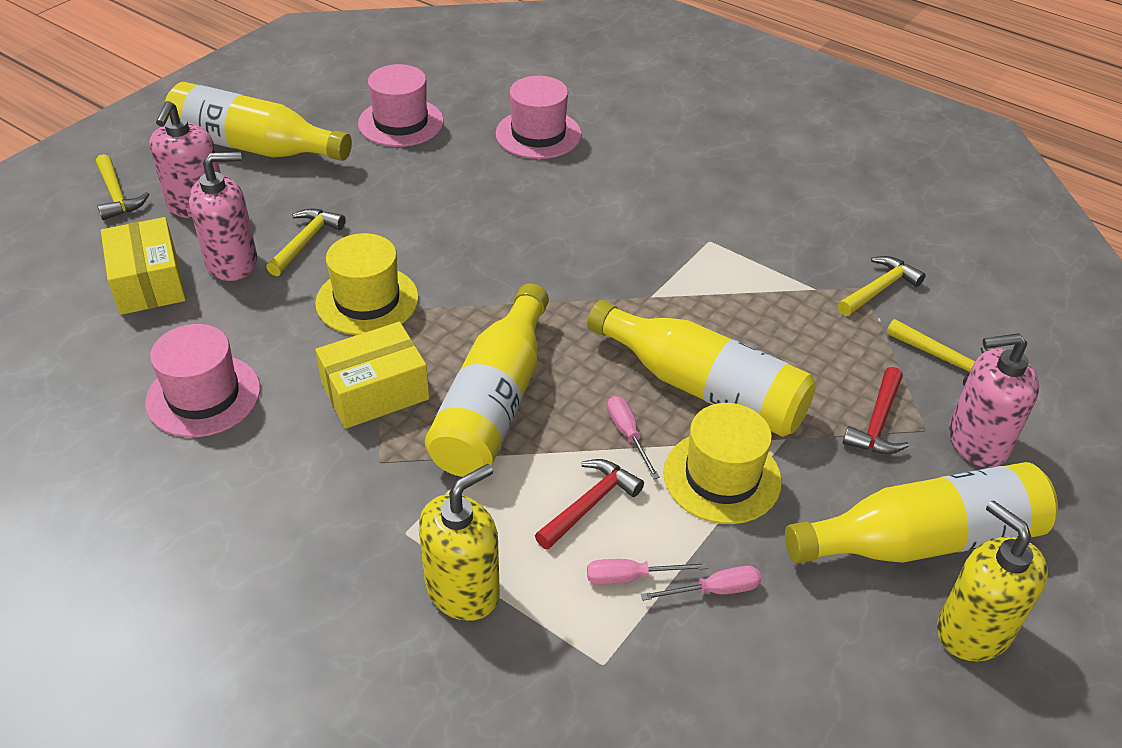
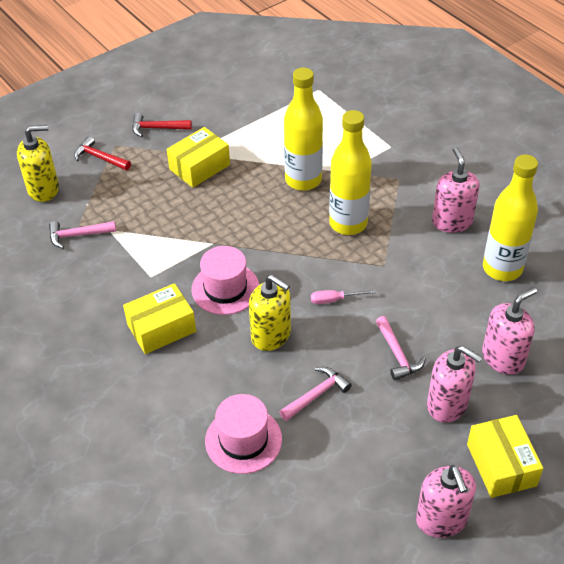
pink hammer: none = 0 -> [49,221,116,249] [279,367,352,421] [376,316,426,380] = 3
pink hat: [145,324,260,437] [358,64,444,147] [496,76,582,159] = 3 -> [192,246,259,315] [205,394,282,474] = 2
pink screwdriver: [587,559,709,585] [607,396,660,479] [641,566,761,601] = 3 -> [311,290,376,304] = 1
pink soap dispenser: [149,101,221,218] [189,152,257,281] [949,333,1039,468] = 3 -> [416,465,476,538] [427,346,483,423] [432,147,480,233] [482,287,537,375] = 4
yellow bottle: [165,82,352,161] [425,284,549,477] [587,300,816,437] [785,462,1058,564] = 4 -> [284,68,323,191] [329,110,372,235] [483,154,538,281] = 3
yellow box: [101,217,186,315] [315,322,429,429] = 2 -> [123,283,196,354] [167,127,230,188] [467,415,543,498] = 3
yellow hammer: [96,154,149,220] [266,208,345,276] [838,256,926,316] [886,319,988,386] = 4 -> none = 0
yellow hat: [315,233,419,335] [663,403,782,524] = 2 -> none = 0

